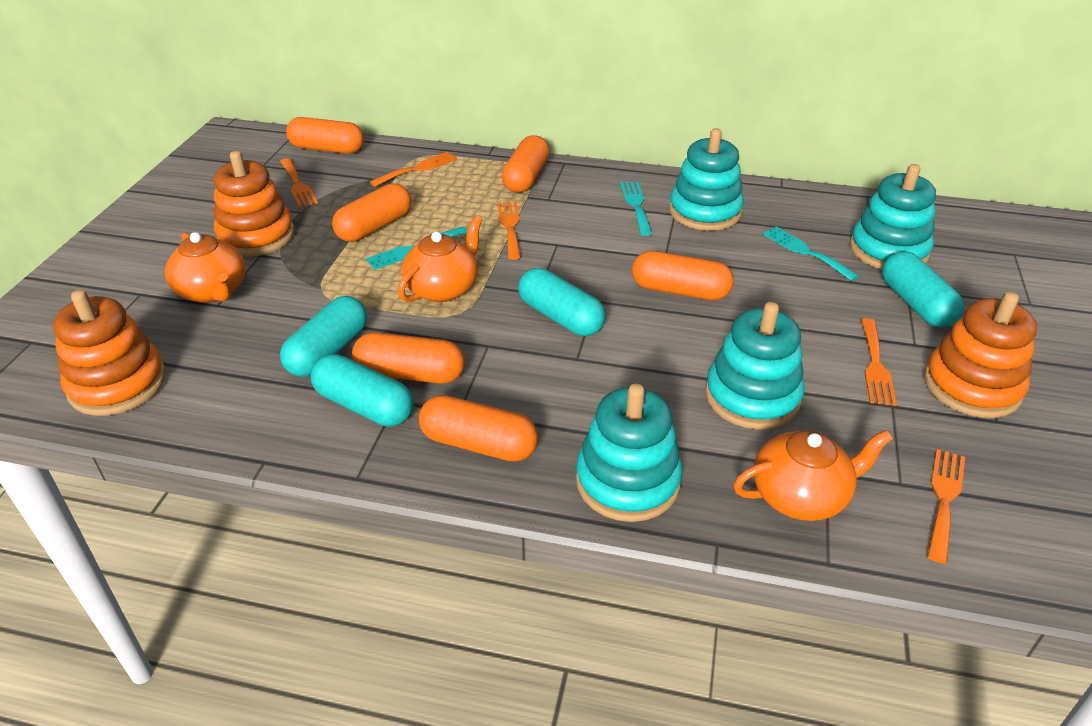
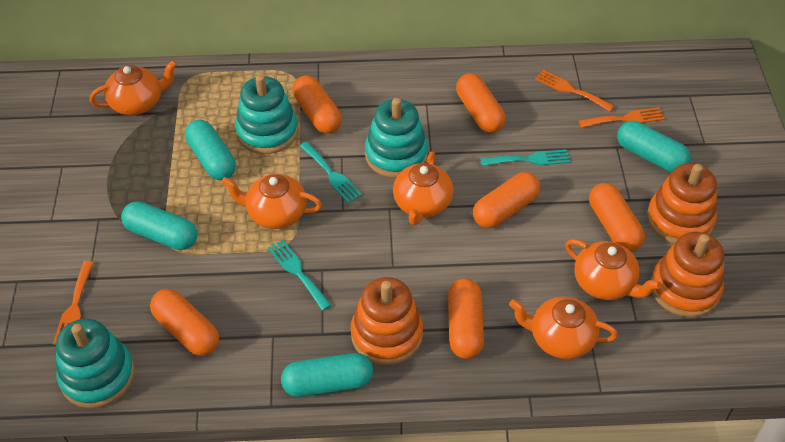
orange fork: [280,158,318,207] [370,152,457,187] [498,201,521,260] [861,318,897,406] [927,449,965,564] = 5 -> [53,261,94,345] [535,70,614,112] [579,107,665,128] = 3
orange teapot: [165,232,245,303] [398,215,483,302] [734,430,893,521] = 3 -> [89,60,177,115] [221,174,322,229] [393,151,454,225] [509,296,618,359] [565,239,661,300] = 5
turquoise stacking toy: [576,384,683,522] [669,128,744,231] [705,302,804,430] [850,164,936,269] = 4 -> [56,319,135,409] [235,75,298,154] [365,98,428,178] = 3

